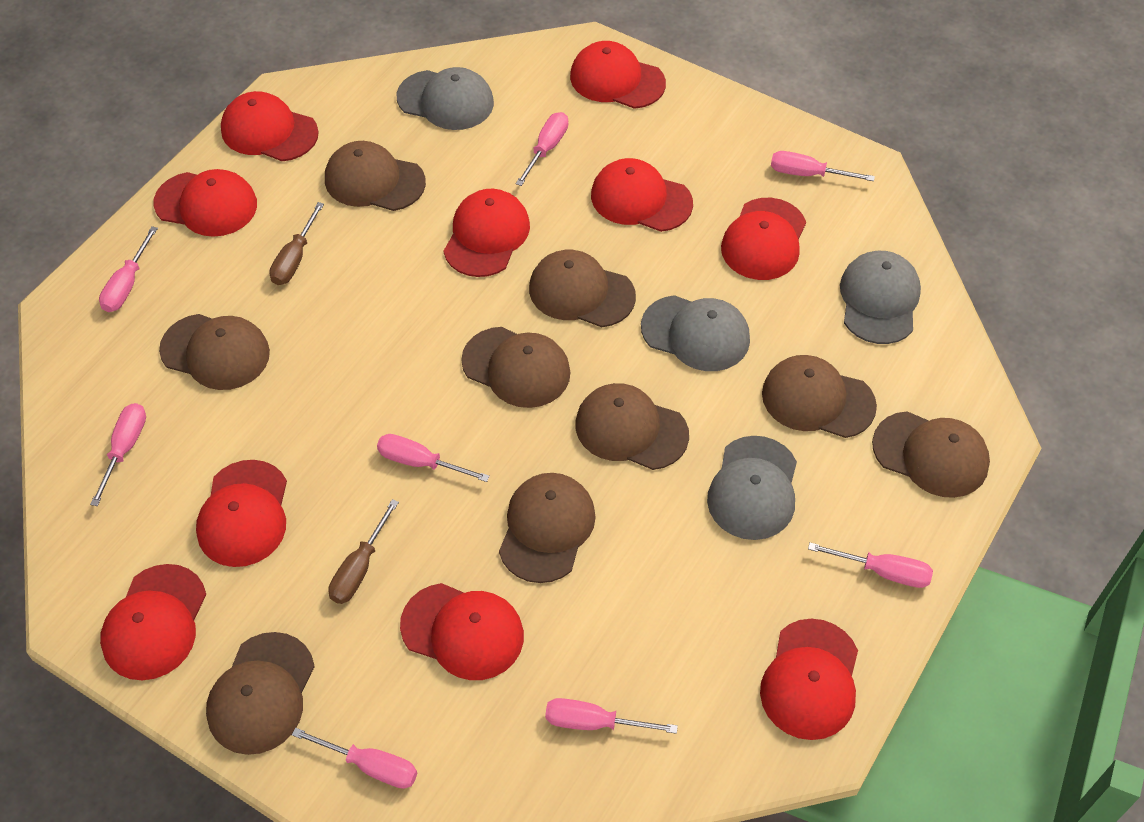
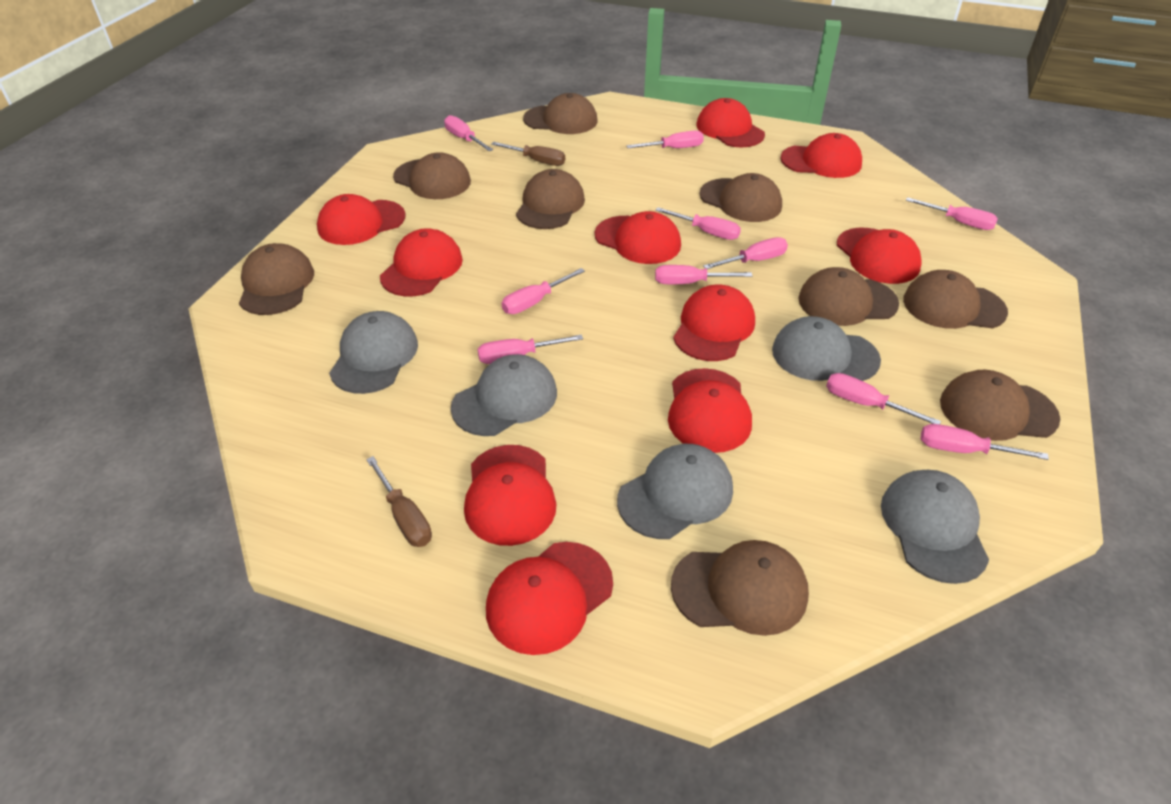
grey cap: [397,67,494,130] [641,295,750,371] [707,436,797,540] [840,251,921,344] = 4 -> [329,311,418,394] [451,354,557,436] [617,444,733,539] [772,316,881,381] [881,470,989,584] = 5
pink screwdriver: [90,403,146,506] [99,226,158,312] [292,728,417,789] [377,434,490,482] [516,112,568,186] [545,698,678,734] [771,151,875,181] [808,543,933,588] = 8 -> [444,115,493,151] [478,334,583,364] [502,268,585,314] [626,130,704,148] [655,265,752,284] [656,207,741,240] [703,237,788,269] [826,373,941,424] [906,197,998,230] [920,424,1049,460] = 10

